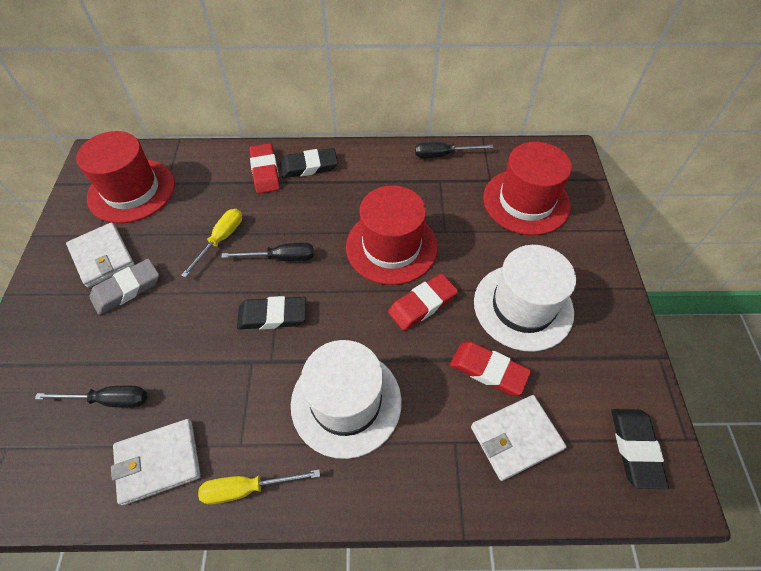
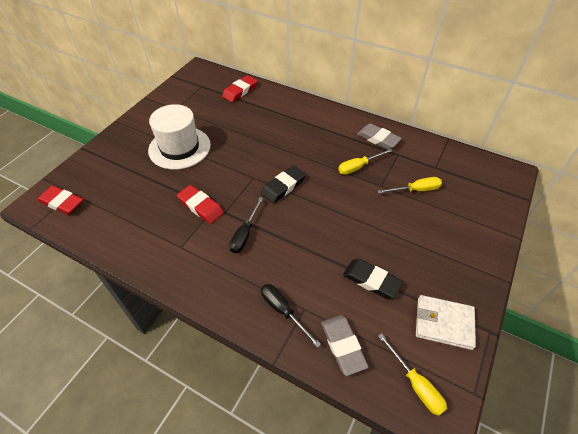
black eraser: [237,296,306,330] [280,148,338,178] [611,409,669,489] = 3 -> [261,165,306,203] [343,259,403,299] = 2
black screwdriver: [35,386,147,408] [221,242,314,261] [415,142,494,158] = 3 -> [229,197,263,253] [261,284,321,348] = 2
grey eraser: [90,258,159,315] = 1 -> [321,315,369,376] [357,123,402,149] = 2
red hat: [76,131,175,223] [346,185,438,285] [483,142,572,235] = 3 -> none = 0
white hat: [291,340,402,459] [474,245,576,352] = 2 -> [148,104,211,170] = 1
white wallet: [66,222,135,288] [111,419,201,506] [471,395,567,481] = 3 -> [416,295,476,350] = 1
yellow screwdriver: [181,209,242,278] [198,469,320,504] = 2 -> [338,149,392,175] [378,177,442,194] [378,333,447,416] = 3

